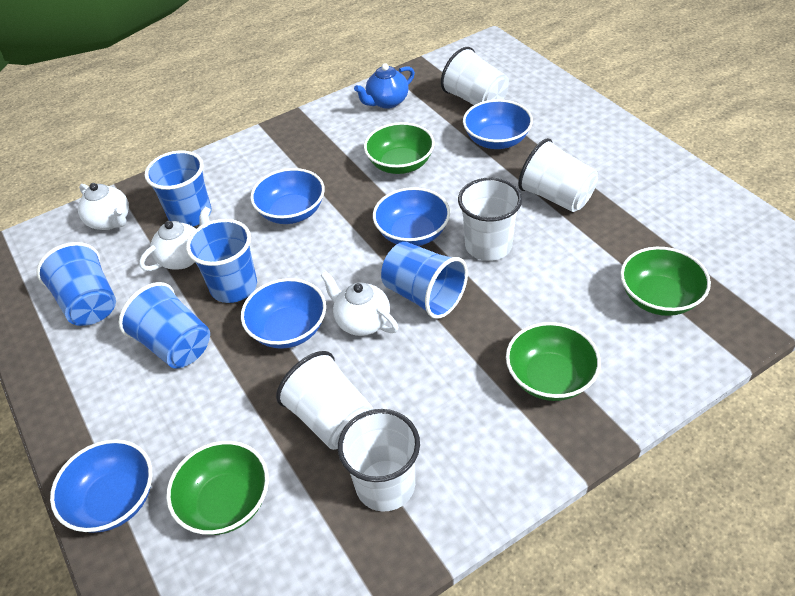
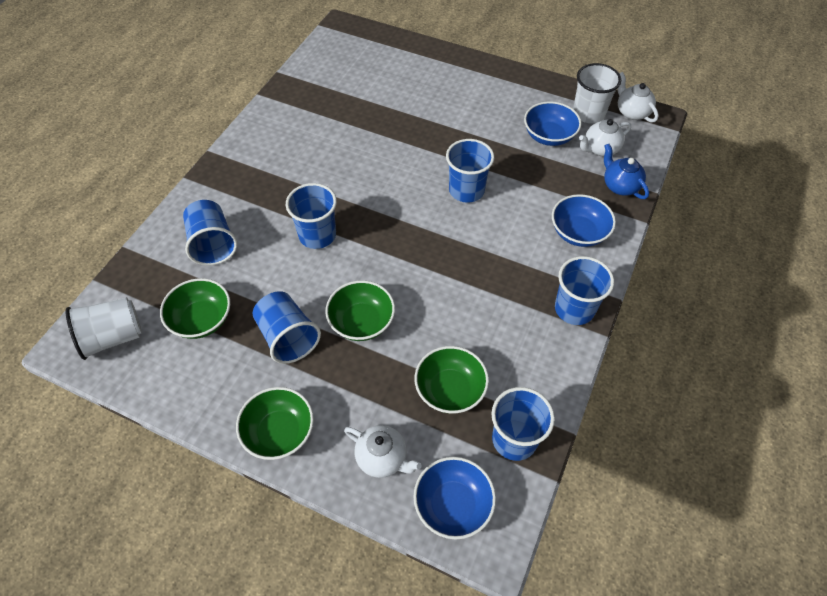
blue bowl: [50,439,152,533] [241,278,326,349] [251,168,325,224] [373,187,450,246] [463,99,533,149] = 5 -> [414,457,496,539] [524,102,581,146] [552,194,616,247] = 3
blue cup: [37,242,116,326] [119,282,210,369] [145,151,212,226] [186,219,257,303] [381,242,468,319] = 5 -> [183,200,237,266] [253,291,321,364] [286,183,337,249] [446,139,494,203] [491,387,555,461] [555,256,614,325] = 6
white cup: [276,351,374,450] [338,409,420,512] [441,47,509,105] [458,178,522,261] [518,138,598,212] = 5 -> [66,297,142,360] [573,63,621,123] = 2

